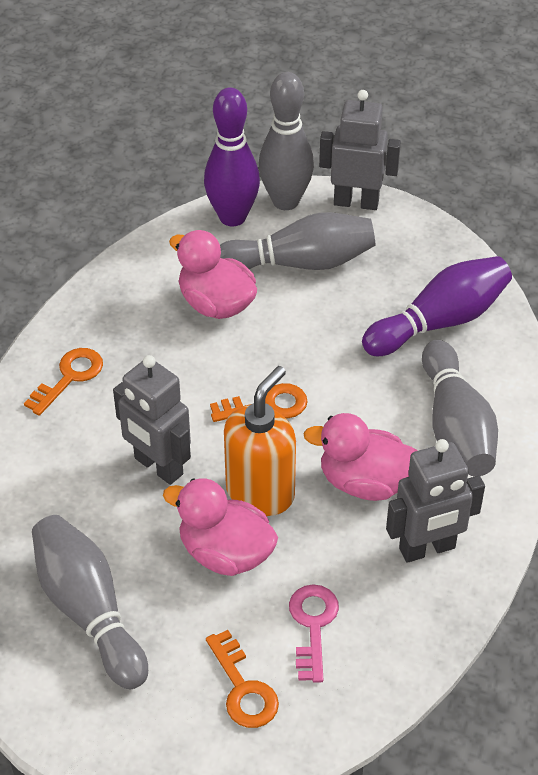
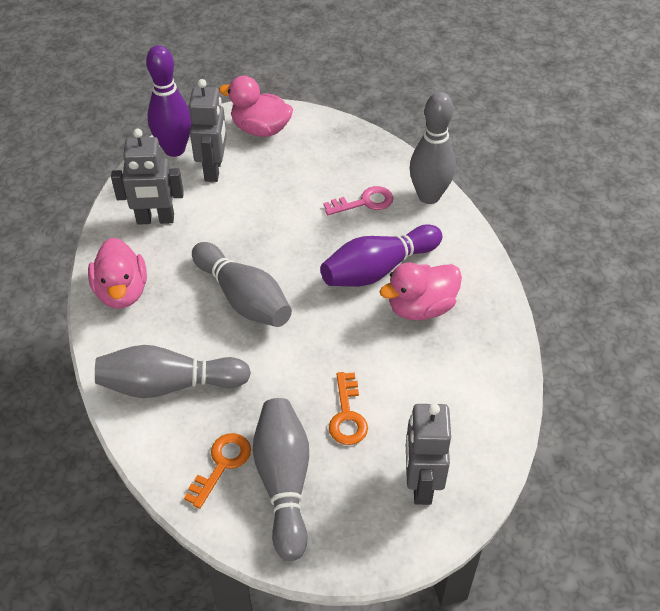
orange key: [24,348,103,416] [206,630,279,728] [210,383,308,422] = 3 -> [184,433,251,509] [329,372,368,445] = 2
orange soap dispenser: [224,366,296,516] = 1 -> none = 0

